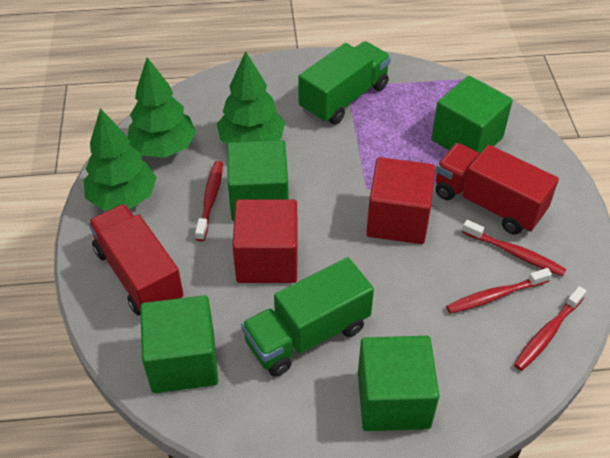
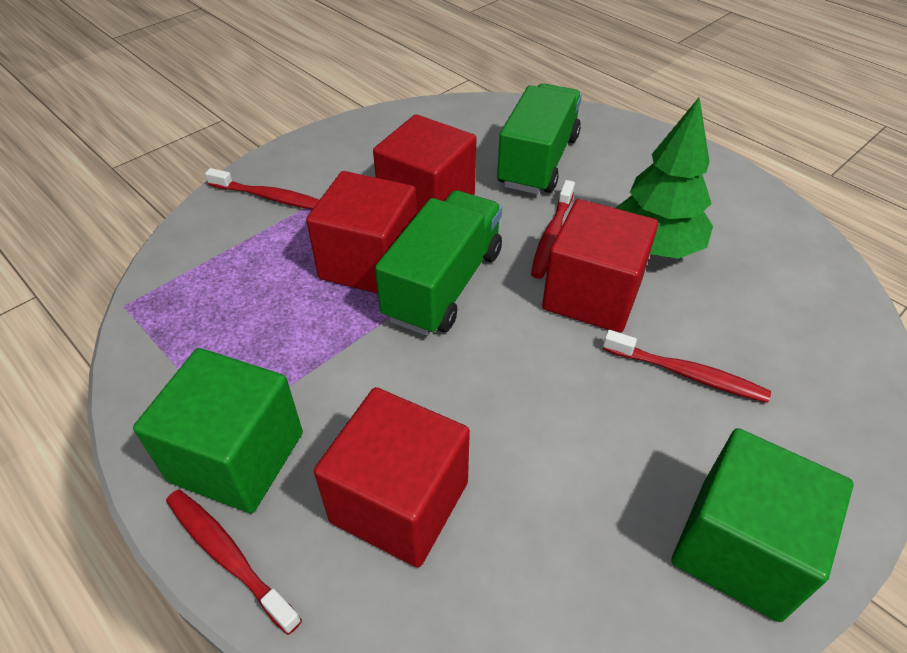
green cube: [140,295,218,393] [227,140,289,222] [358,336,439,431] [431,76,513,153] = 4 -> [133,348,303,513] [671,428,854,622] = 2
green tree: [84,108,157,210] [127,57,196,158] [217,51,285,145] = 3 -> [616,97,713,259] = 1
red cube: [232,199,298,283] [366,157,435,244] = 2 -> [306,171,417,294] [314,387,470,568] [373,114,477,214] [542,199,658,333] = 4
red truck: [88,204,184,316] [435,143,559,235] = 2 -> none = 0

